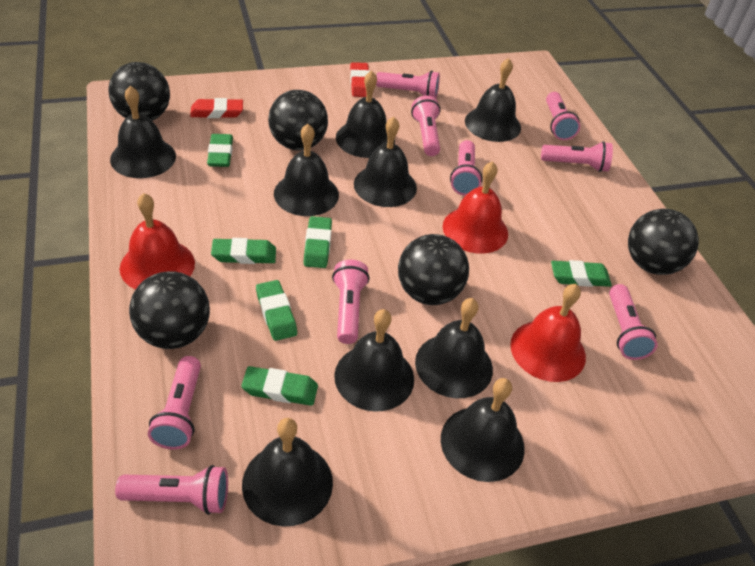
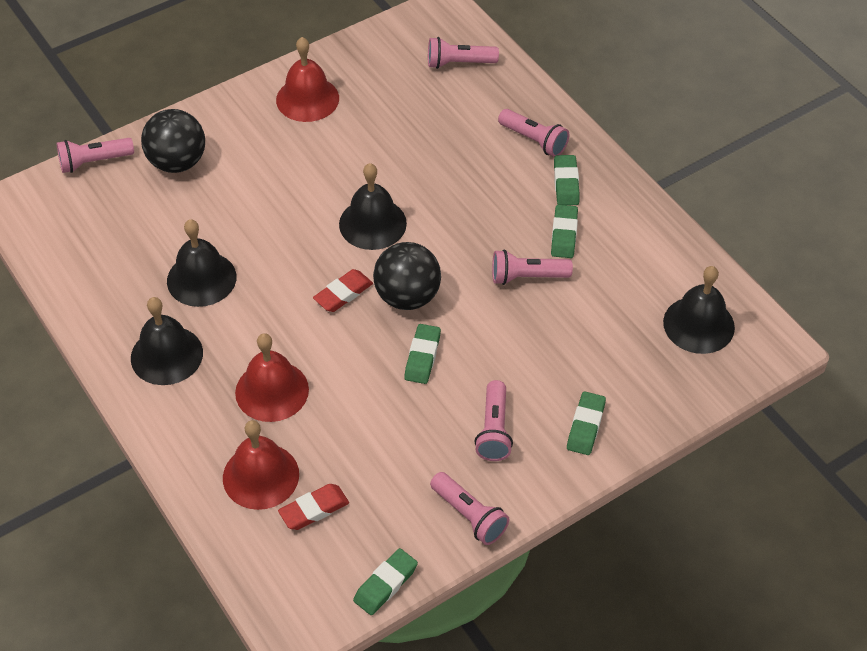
black ball: [108,62,170,121] [129,271,210,349] [268,90,328,151] [398,234,469,305] [628,209,699,275] = 5 -> [141,109,205,173] [373,242,441,310] = 2
black bell: [110,86,176,178] [242,418,333,527] [274,124,339,216] [334,309,414,412] [336,70,395,158] [354,117,417,207] [415,298,493,398] [441,378,525,482] [465,58,521,142] = 9 -> [131,297,203,385] [167,219,237,307] [339,163,407,250] [663,266,735,354] = 4
green eraser: [207,134,233,167] [211,238,276,264] [241,366,318,406] [256,280,297,341] [303,216,332,268] [551,260,612,287] = 6 -> [353,548,418,615] [404,324,441,384] [551,205,578,258] [554,155,580,205] [567,392,606,455] = 5
pink flashlight: [115,465,228,515] [148,356,201,449] [332,260,369,344] [376,71,440,99] [411,95,440,156] [450,140,482,196] [541,141,613,172] [546,92,580,140] [609,284,658,360] = 9 -> [56,138,134,173] [428,37,499,69] [430,472,509,545] [474,380,513,461] [492,250,573,285] [498,109,569,157] = 6

